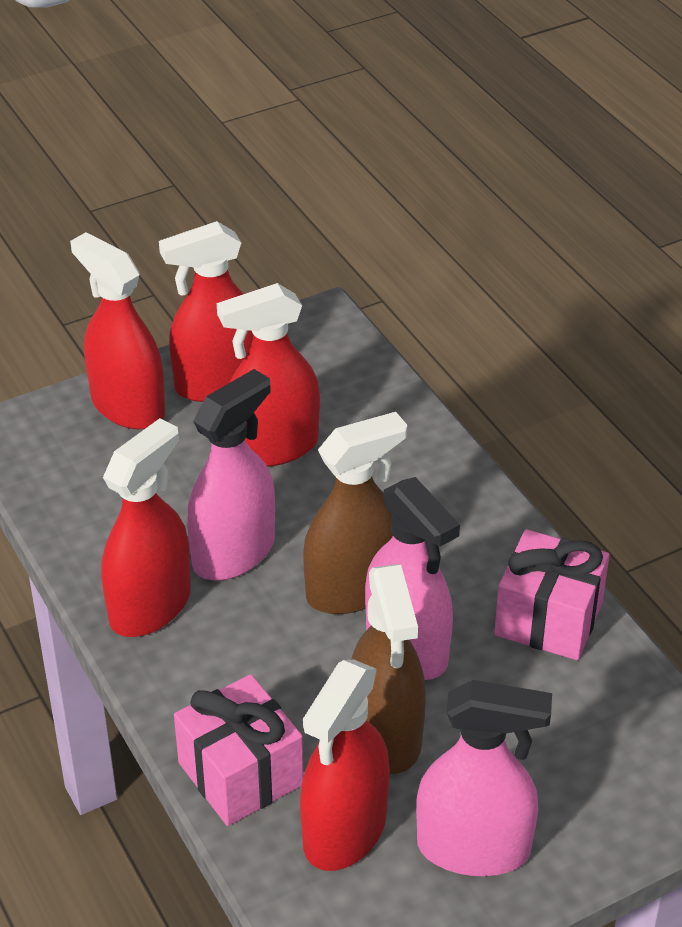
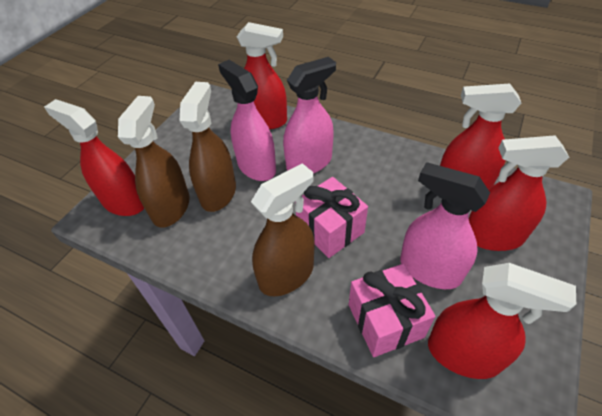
brown spray bottle: [303,412,407,614] [351,564,426,774] = 2 -> [118,96,190,228] [180,82,236,212] [251,163,314,296] = 3

